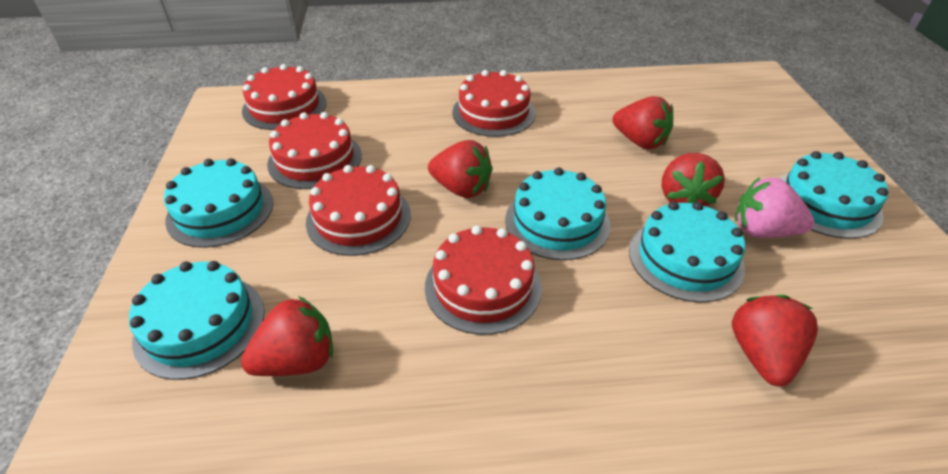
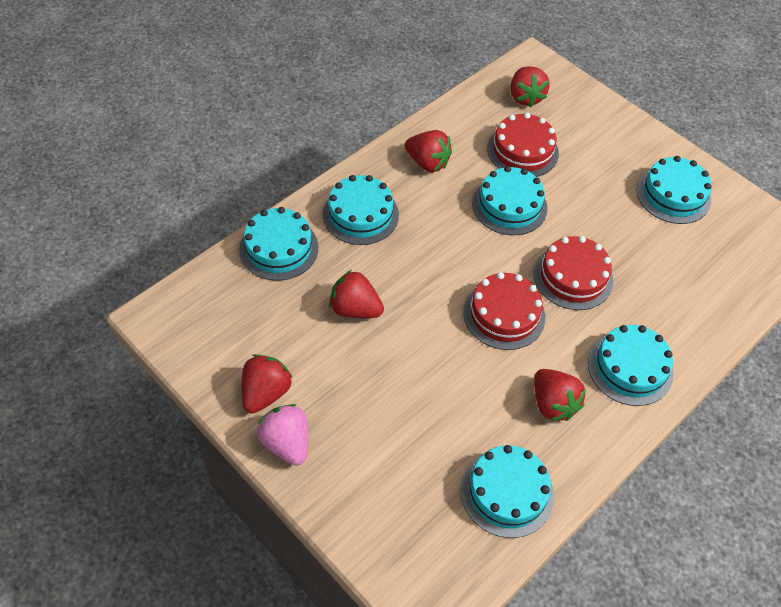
red cake: [242,64,327,130] [267,112,362,189] [306,165,411,256] [425,226,542,335] [452,70,536,137] = 5 -> [463,272,545,350] [487,113,559,177] [534,236,613,310] = 3
turquoise cake: [129,261,265,380] [164,158,273,248] [505,167,610,260] [629,201,745,303] [779,151,888,239] = 5 -> [239,207,318,281] [323,175,399,245] [461,445,554,538] [472,166,548,235] [588,325,673,406] [637,156,712,224] = 6

